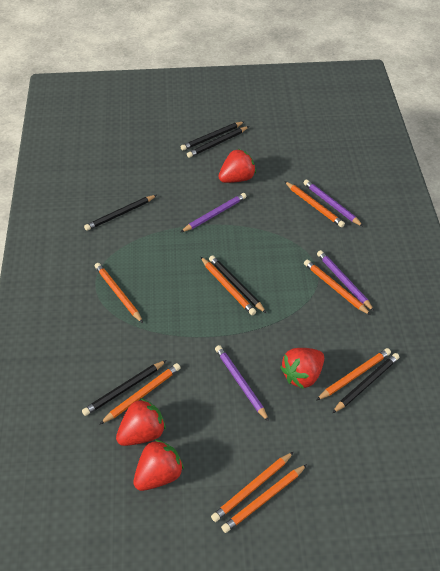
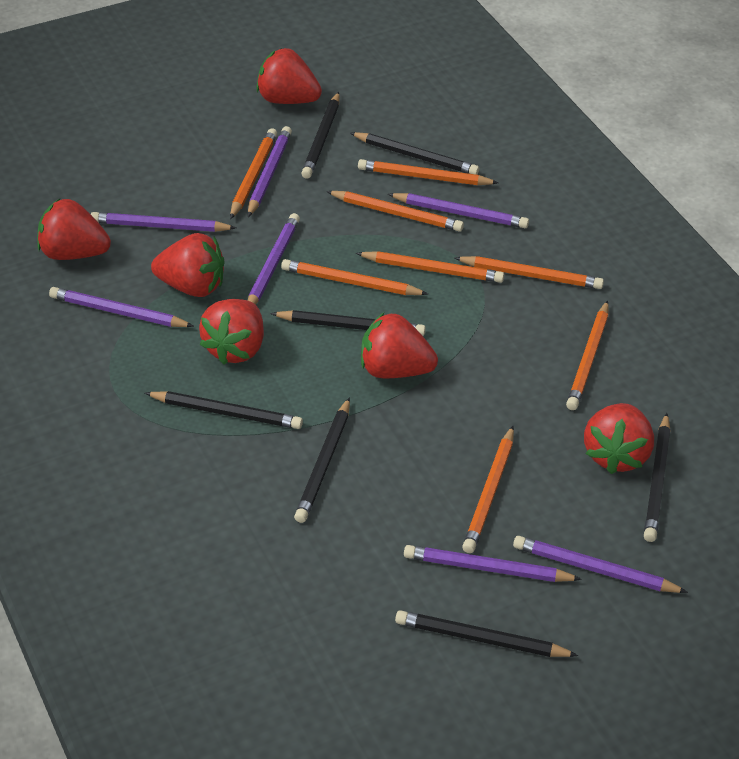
black pencil: [82,360,167,416] [84,195,157,231] [181,121,245,151] [187,126,249,158] [209,255,266,313] [332,353,400,413] = 6 -> [145,391,303,429] [270,310,426,336] [294,397,350,523] [301,92,340,179] [350,132,479,175] [395,610,578,657] [644,413,671,542] = 7
purple pencil: [180,193,246,233] [215,345,269,422] [303,180,363,226] [317,250,374,311] = 4 -> [49,287,194,327] [91,212,236,232] [248,126,292,217] [248,213,300,305] [388,193,529,228] [404,545,582,582] [513,536,688,593] = 7
red strawberry: [116,398,166,446] [133,439,184,491] [218,149,256,183] [280,348,324,389] = 4 -> [37,199,111,260] [151,233,224,297] [199,299,264,365] [256,48,322,104] [361,313,438,378] [584,403,654,474] = 6

